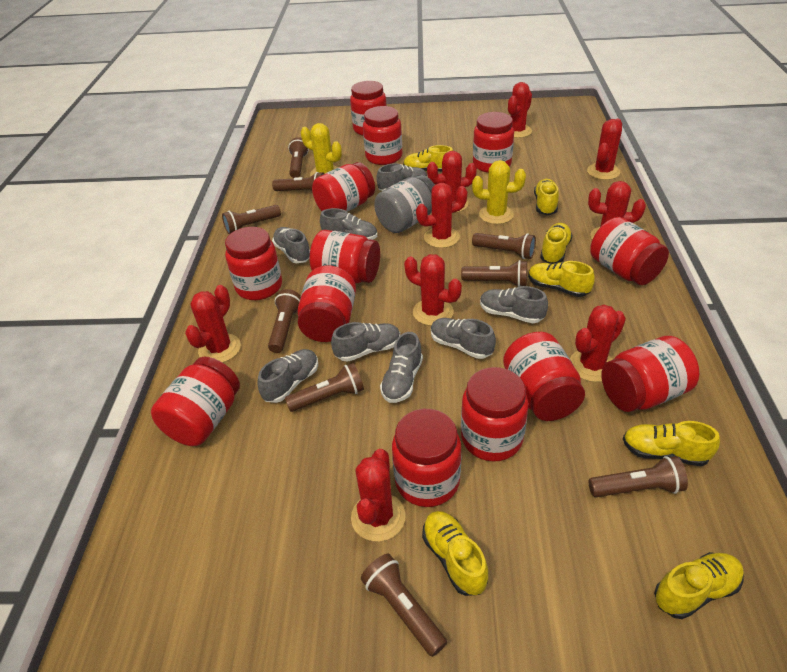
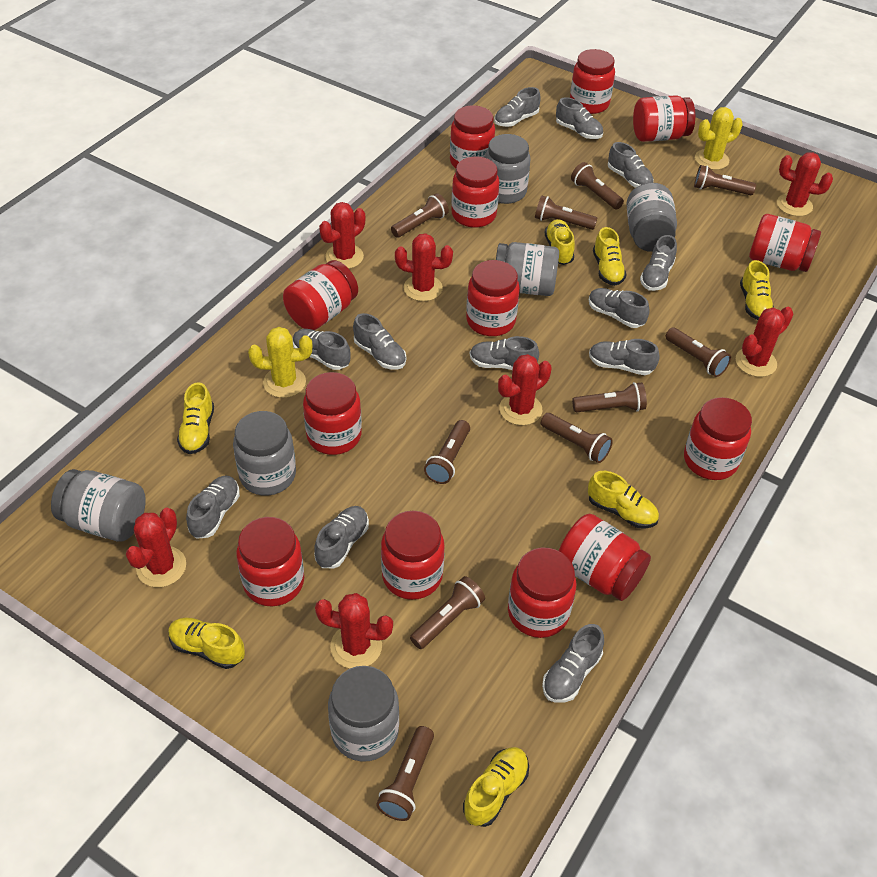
brown flashlight: [222,205,281,234] [268,289,301,353] [272,172,324,191] [285,363,364,412] [288,137,309,178] [361,554,447,657] [461,260,527,287] [472,233,536,259] [588,456,688,497] = 9 -> [376,726,434,821] [391,193,449,238] [410,576,485,649] [424,420,470,484] [535,195,597,230] [541,413,613,463] [571,162,624,210] [572,382,647,412] [665,327,731,377] [694,165,756,195] = 10
grey jar: [374,175,435,233] = 1 -> [51,469,146,542] [233,411,296,496] [328,666,399,762] [485,134,530,204] [496,242,559,296] [626,183,677,252] = 6
grey shoe: [257,349,318,403] [272,227,310,263] [320,208,377,240] [331,322,400,362] [376,163,427,191] [380,332,423,403] [431,318,496,359] [480,286,548,323] = 8 -> [186,476,240,539] [293,329,351,370] [314,506,369,569] [353,313,406,370] [470,336,539,370] [494,87,541,127] [542,624,604,703] [556,97,603,139] [589,288,650,328] [589,339,660,375] [608,142,654,188] [640,235,677,291] = 12
red cactus: [185,285,241,363] [351,449,406,542] [404,254,462,326] [416,183,467,248] [427,151,477,213] [508,82,532,138] [570,305,626,382] [587,119,622,180] [588,181,646,239] = 9 -> [126,508,186,587] [315,593,393,668] [319,202,365,269] [395,233,453,301] [498,354,552,426] [736,307,794,377] [777,152,833,216] = 7

